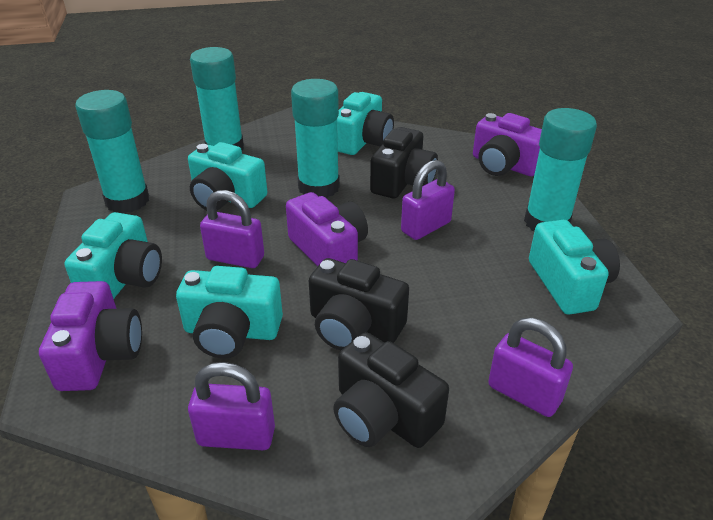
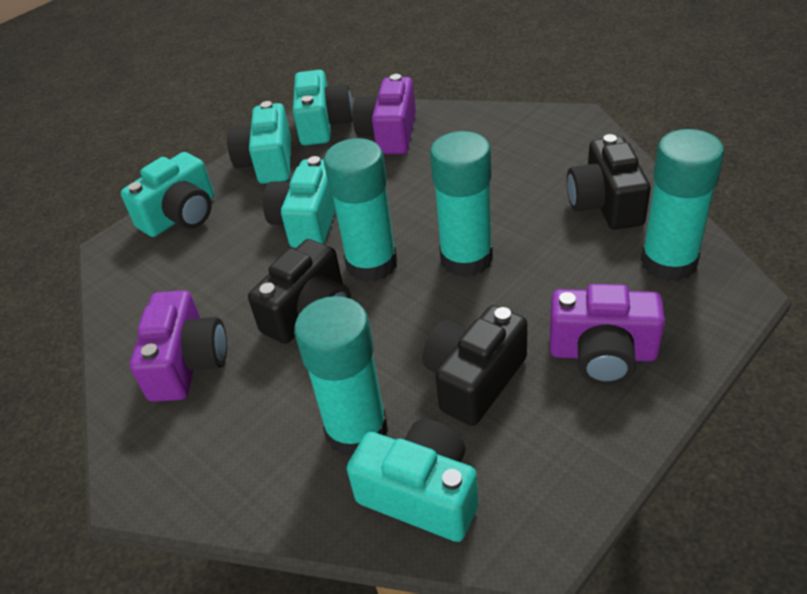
purple padlock: [188,362,275,450] [200,190,264,268] [401,160,455,240] [488,318,573,417] = 4 -> none = 0

